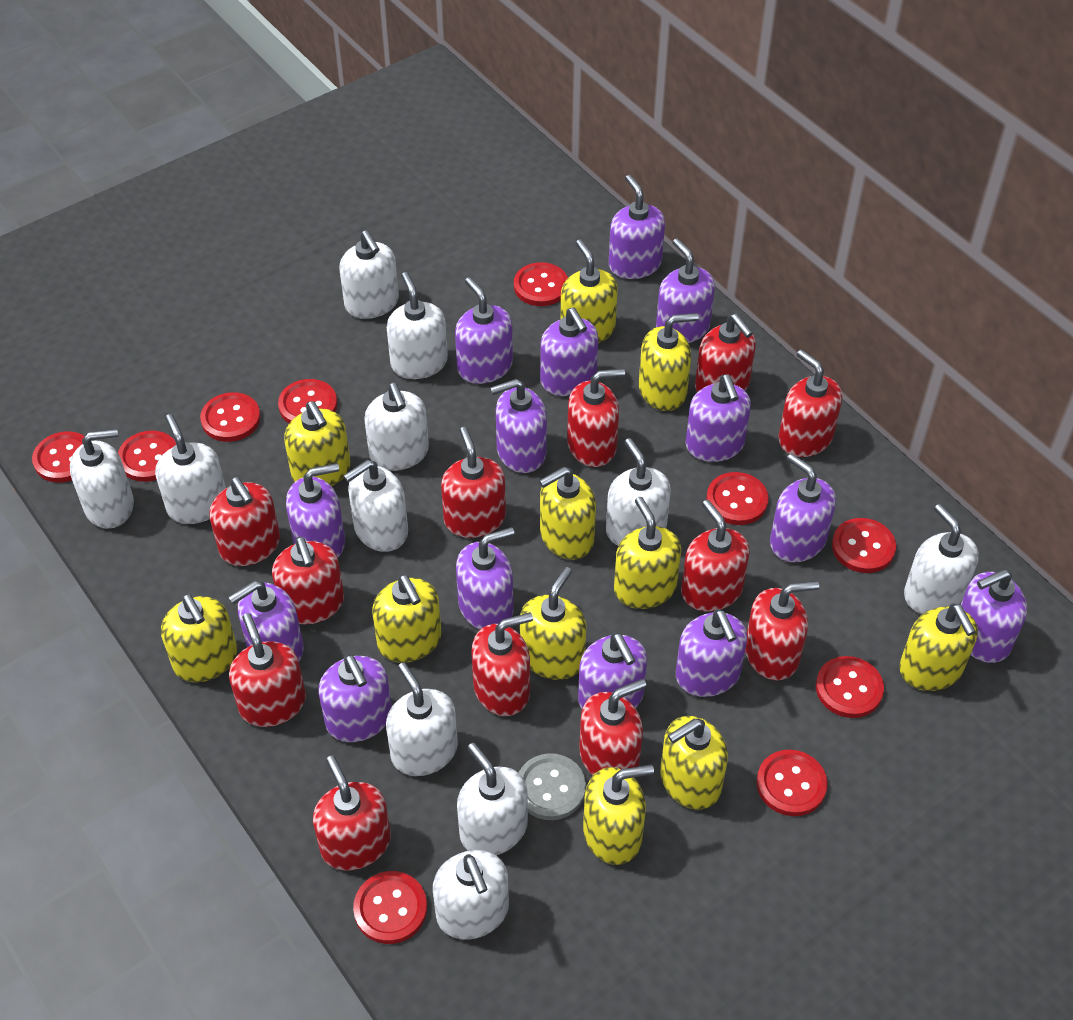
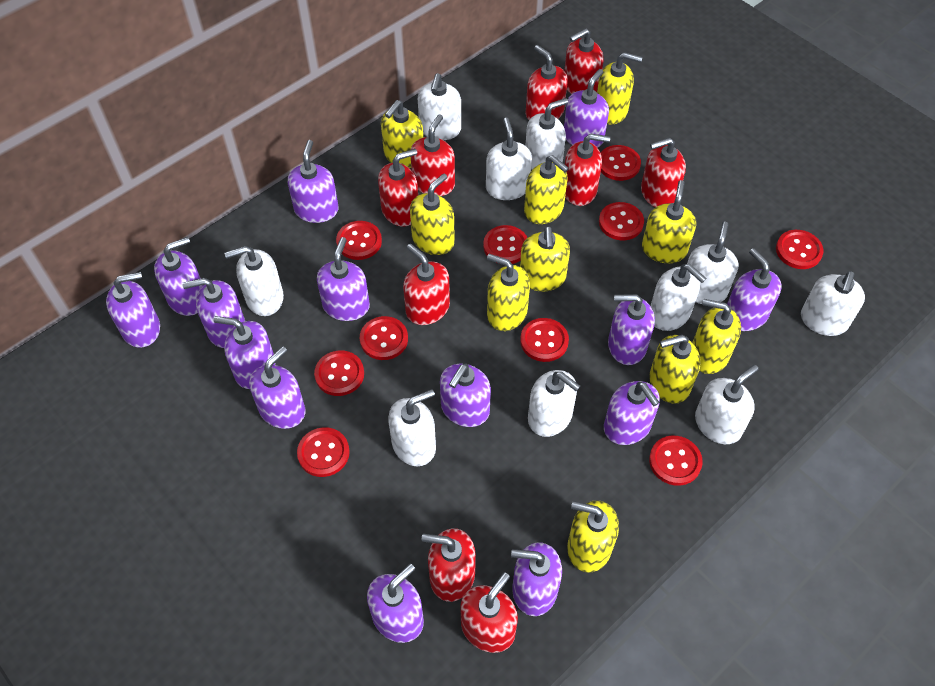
grey button: [519,753,586,820] = 1 -> none = 0
red soap dispenser: [209,477,280,566] [229,613,306,727] [272,537,344,624] [313,755,391,870] [441,427,506,538] [471,612,533,716] [567,368,625,467] [579,679,646,775] [681,500,750,611] [695,314,756,392] [745,581,819,681] [778,349,842,457] = 12 -> [378,149,418,227] [403,244,450,325] [411,114,455,196] [422,528,476,602] [460,572,518,653] [526,45,568,120] [564,28,604,94] [565,134,610,206] [641,137,686,207] = 9
white soap dispenser: [70,429,134,529] [155,414,226,524] [339,230,399,319] [344,460,408,552] [364,383,429,471] [386,662,458,776] [387,272,448,379] [433,850,509,940] [457,743,528,855] [606,438,671,546] [904,504,979,614] = 11 -> [225,246,284,316] [388,389,436,466] [418,73,461,140] [486,118,532,200] [525,98,568,170] [528,370,580,437] [651,264,706,331] [687,222,738,304] [695,365,758,444] [801,271,865,336] = 10
yellow soap dispenser: [161,594,237,682] [284,401,351,486] [372,574,442,663] [520,567,586,680] [539,467,596,560] [560,240,618,343] [583,765,654,865] [614,497,681,609] [639,313,699,411] [660,716,728,810] [899,603,978,691] = 11 -> [381,100,423,168] [410,173,455,255] [487,254,530,331] [520,226,570,291] [524,155,569,224] [567,500,619,573] [597,52,642,124] [642,180,696,263] [649,335,701,404] [692,299,741,374] = 10

